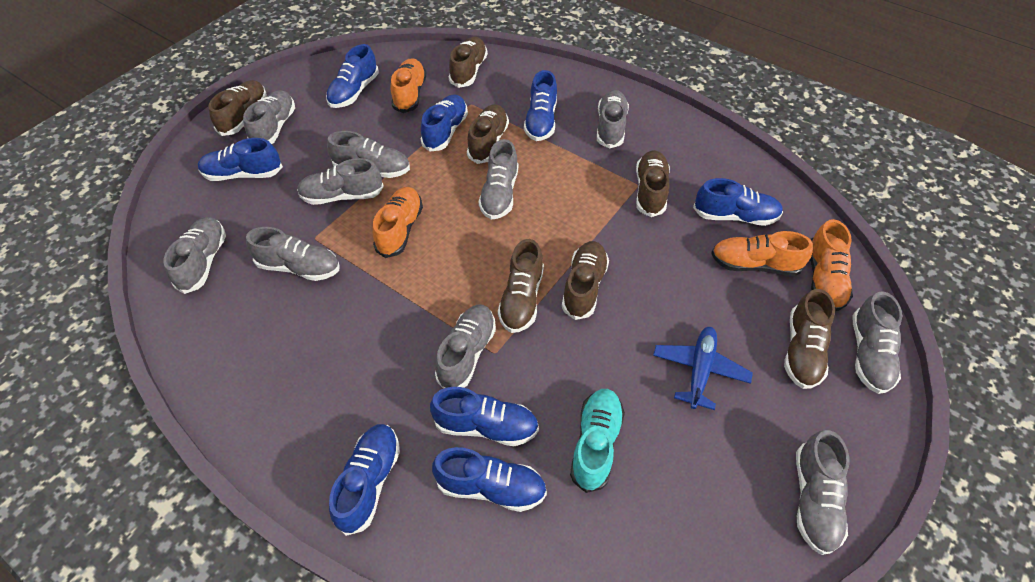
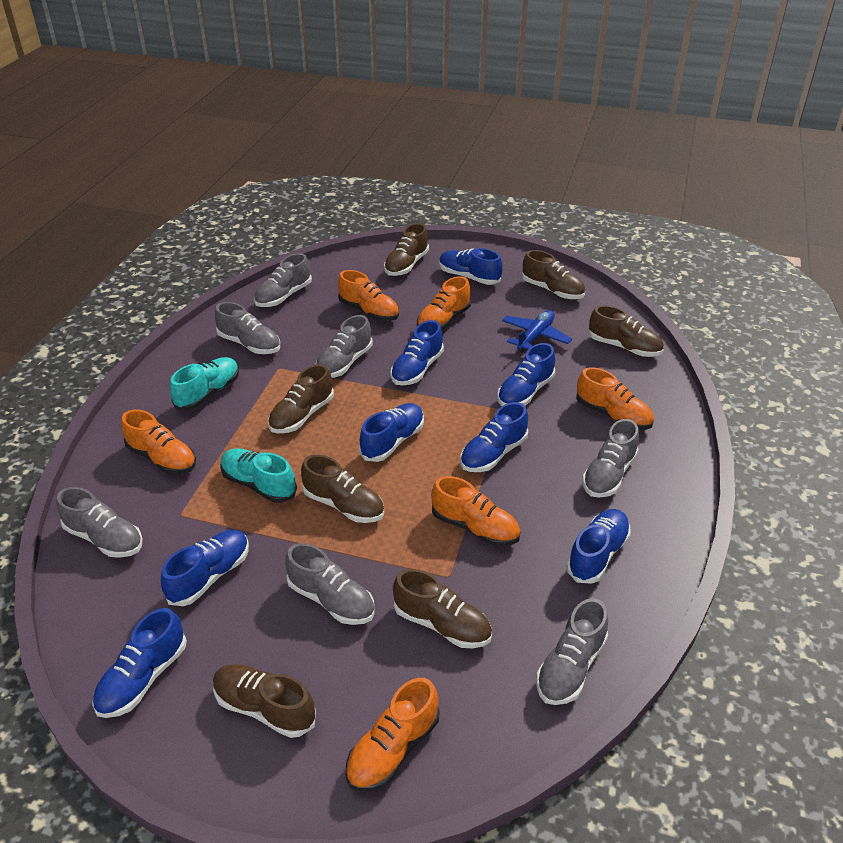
grey shoe: [164,217,226,294] [243,90,295,144] [246,227,340,281] [297,158,384,205] [327,131,410,178] [435,304,496,389] [479,139,518,220] [597,90,629,149] [796,430,849,555] [852,291,902,394] = 10 -> [56,487,143,558] [215,302,280,354] [254,253,312,307] [285,543,375,625] [315,315,373,378] [536,598,608,705] [582,419,639,498] = 7
orange shoe: [373,187,423,258] [391,58,427,113] [711,231,813,276] [810,219,853,311] = 4 -> [121,410,196,474] [338,270,399,321] [346,678,440,791] [417,276,471,330] [431,476,520,546] [576,367,654,430] = 6
turquoise shoe: [570,389,625,493] = 1 -> [170,357,239,410] [220,448,297,503] = 2

